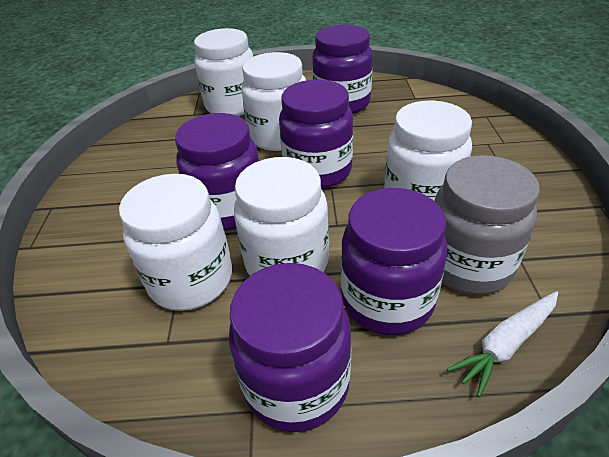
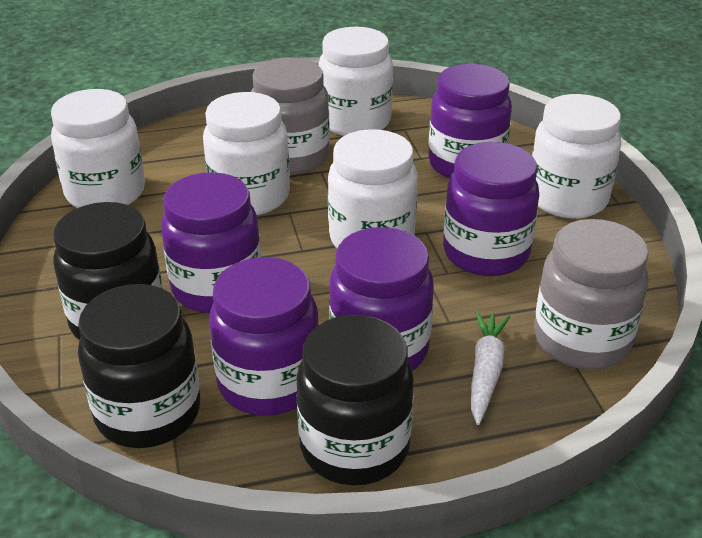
black jar: none = 0 -> [53,202,163,340] [78,284,200,448] [297,315,414,485] = 3
grey jar: [434,155,540,295] = 1 -> [251,57,330,174] [534,219,649,369] = 2

